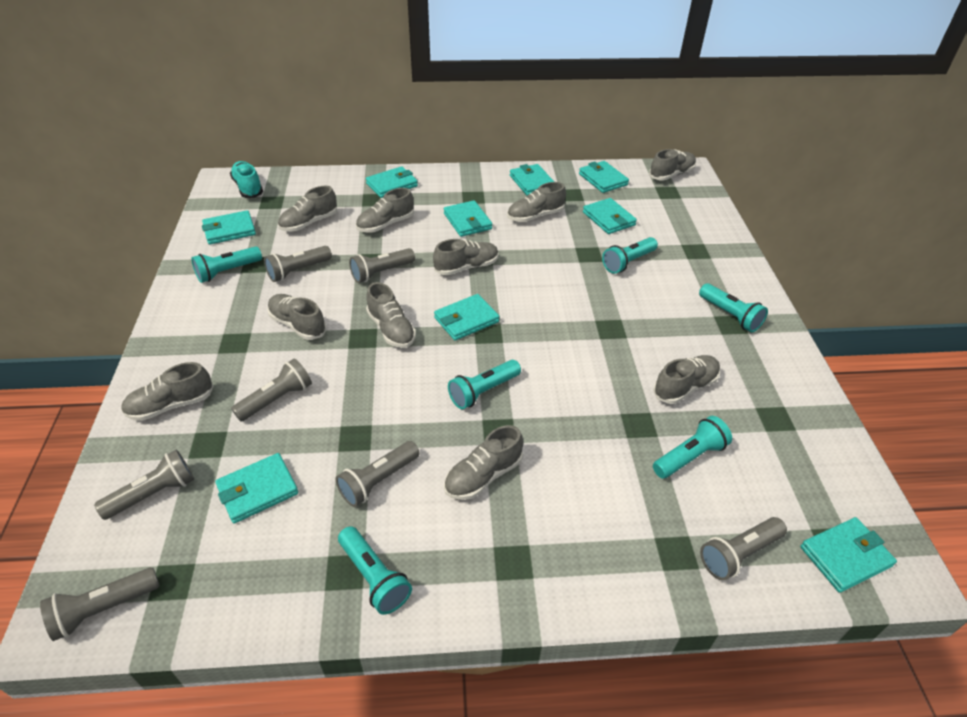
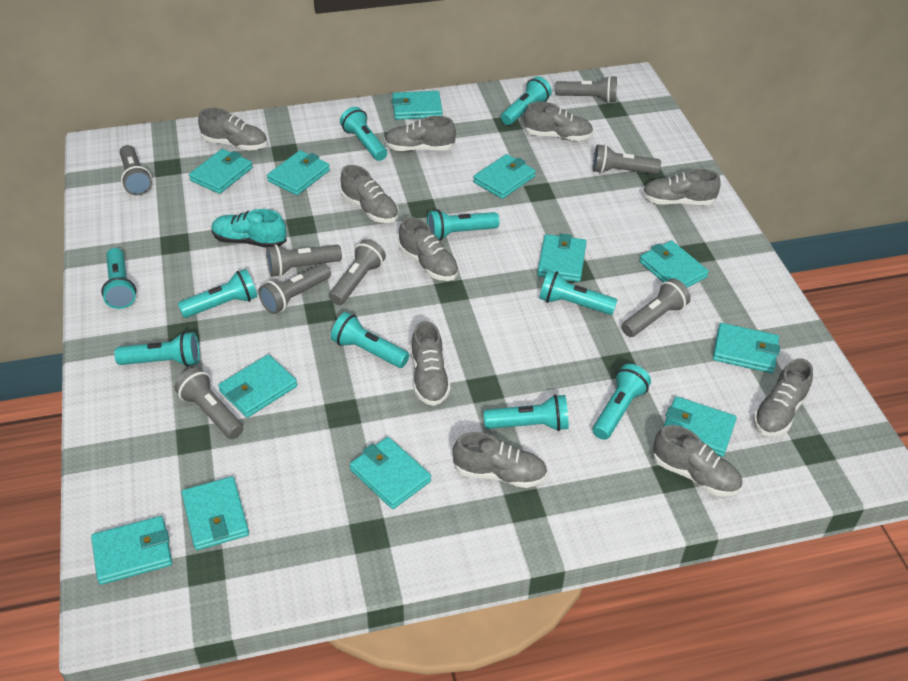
grey flashlight: [40,567,159,641] [94,449,194,520] [231,359,312,422] [264,246,332,282] [336,441,420,507] [349,248,415,283] [700,517,787,580] = 7 -> [120,145,152,195] [174,367,244,439] [258,263,331,314] [266,245,342,277] [329,239,386,305] [555,75,617,103] [593,144,661,174] [621,278,691,337] = 8
turquoise flashlight: [191,246,262,283] [338,526,412,615] [448,360,521,409] [602,237,658,274] [653,416,732,479] [699,283,768,332] = 6 -> [101,248,136,309] [114,332,200,367] [178,269,258,318] [331,312,409,368] [340,107,387,161] [427,209,499,241] [483,394,569,431] [501,76,552,125] [539,270,617,315] [593,364,651,440] = 10
turquoise wallet: [202,210,256,245] [215,453,298,524] [366,166,418,198] [434,294,499,340] [444,200,492,237] [510,164,554,196] [579,161,629,193] [583,198,637,234] [800,517,897,593] = 9 -> [91,516,172,585] [182,477,249,550] [189,149,253,194] [218,354,297,418] [267,150,330,195] [350,437,431,509] [392,91,443,120] [473,154,536,199] [537,233,587,282] [639,241,709,288] [663,396,737,457] [713,323,780,373] = 12

